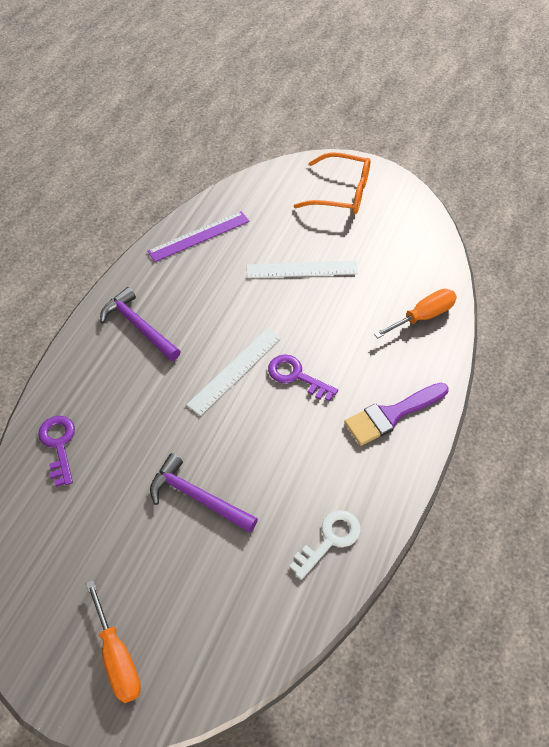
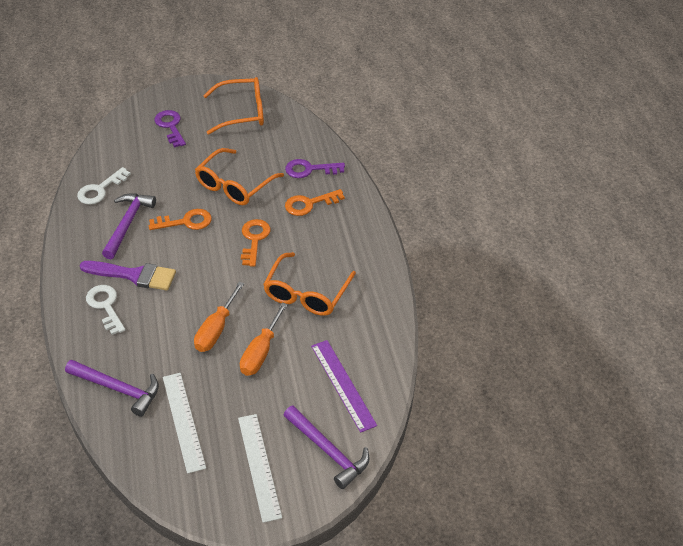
orange glasses: [294,152,370,214] = 1 -> [195,148,284,205] [203,77,264,135] [263,252,356,316] = 3
orange key: none = 0 -> [149,209,212,230] [241,219,271,267] [285,189,345,216] = 3
purple hammer: [100,287,181,361] [150,453,258,533] = 2 -> [65,360,159,417] [102,193,156,259] [284,406,370,489] = 3
white key: [289,510,361,580] = 1 -> [77,167,131,205] [86,285,125,335] = 2

